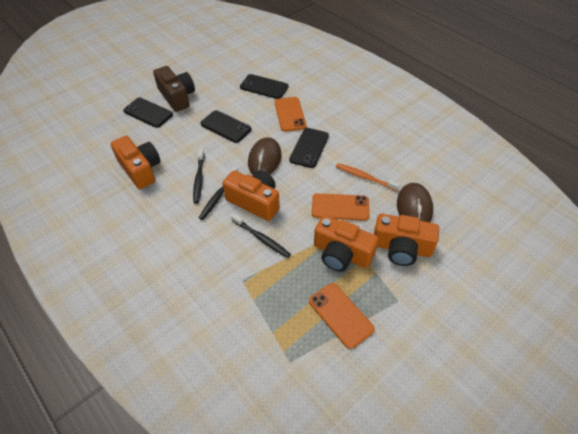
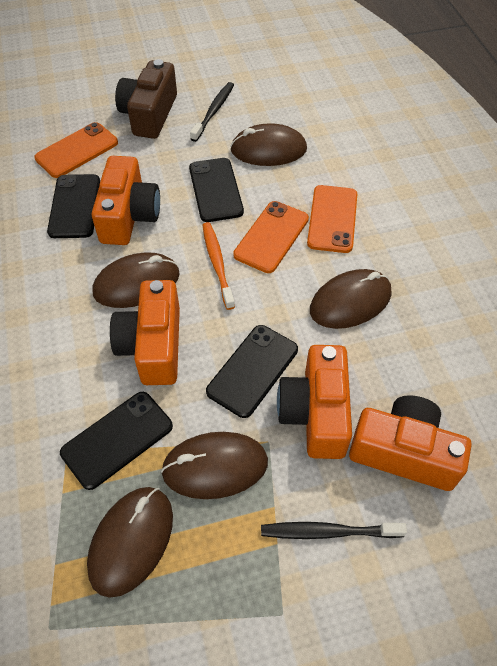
black toothbrush: [193,149,204,204] [199,167,238,220] [231,213,291,258] = 3 -> [190,82,234,142] [261,522,407,539] = 2
brown mouse: [248,137,281,175] [397,183,433,222] = 2 -> [87,487,173,598] [92,252,180,308] [161,432,268,499] [230,123,307,166] [310,269,391,329] = 5

